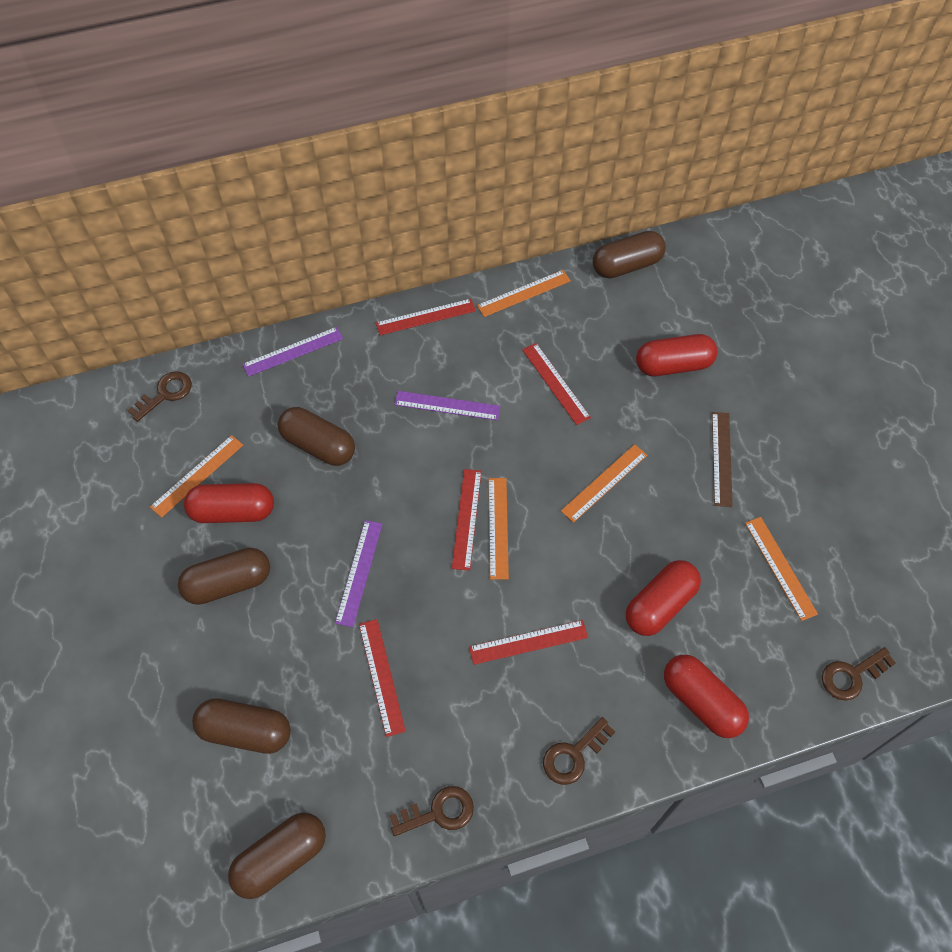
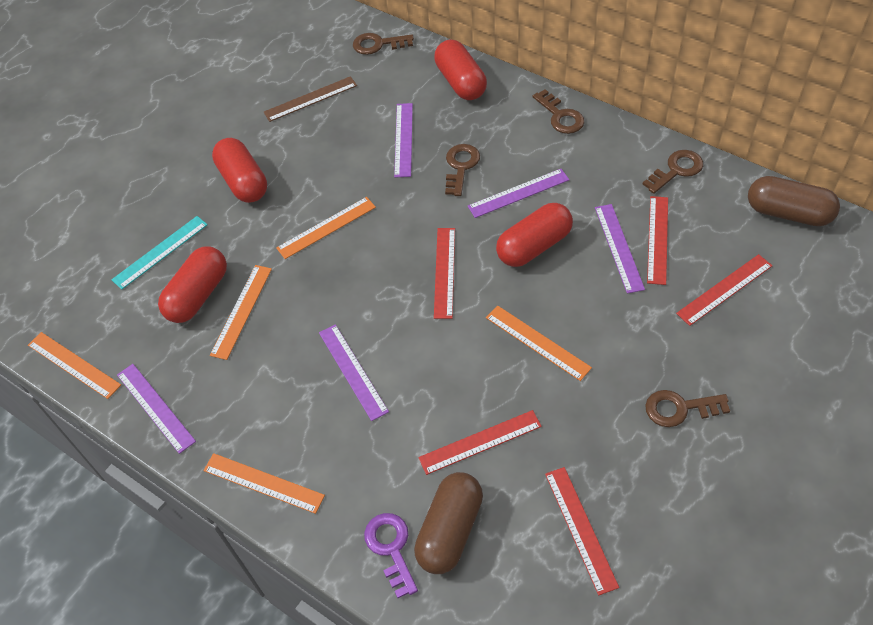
brown capsule: [178,548,270,605] [192,698,291,754] [228,813,326,899] [278,407,355,466] [593,231,666,278] = 5 -> [414,472,483,574] [748,176,840,226] = 2
brown key: [128,371,192,422] [390,786,474,836] [543,717,615,785] [822,647,896,701] = 4 -> [353,33,414,55] [445,144,480,196] [533,89,584,134] [643,150,703,194] [645,390,730,427] = 5
purple key: none = 0 -> [364,513,418,598] = 1
purple ruler: [242,327,343,377] [335,520,382,627] [394,391,500,421] = 3 -> [117,364,196,454] [319,324,389,421] [394,103,413,177] [468,169,569,218] [595,204,645,294] = 5
turquoise ruler: none = 0 -> [111,216,208,290] = 1

